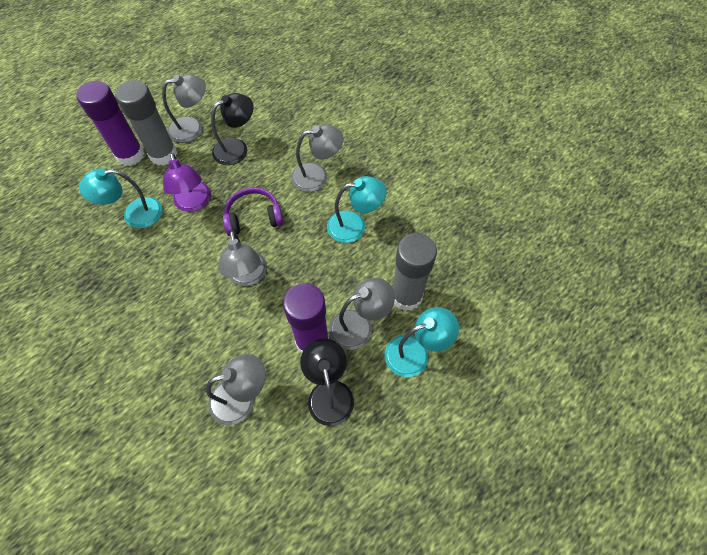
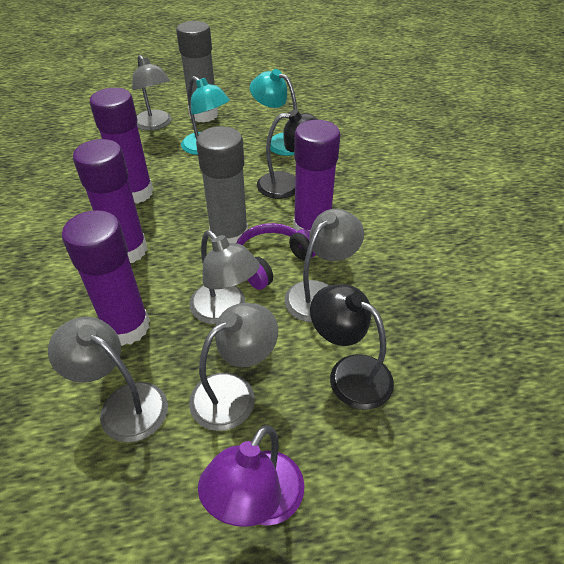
purple glue stick: [76,81,145,166] [283,283,329,352] = 2 -> [62,210,150,346] [73,139,148,263] [90,88,153,204] [293,120,340,231] = 4
turquoise lamp: [79,168,162,228] [327,176,387,243] [385,307,459,377] = 3 -> [181,76,230,155] [250,69,297,156] = 2

